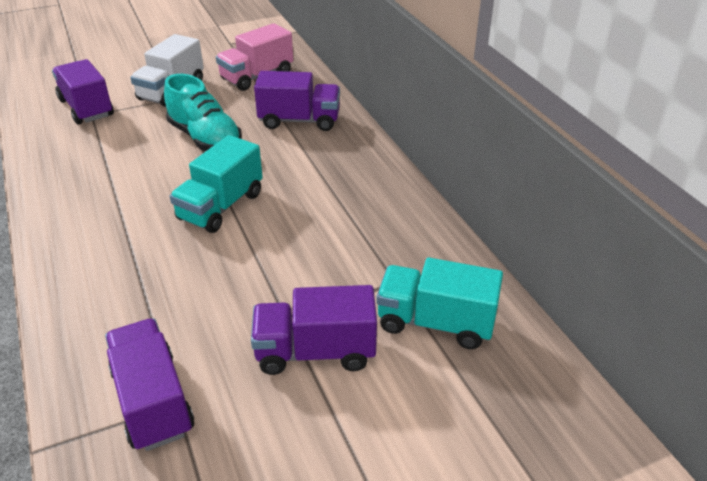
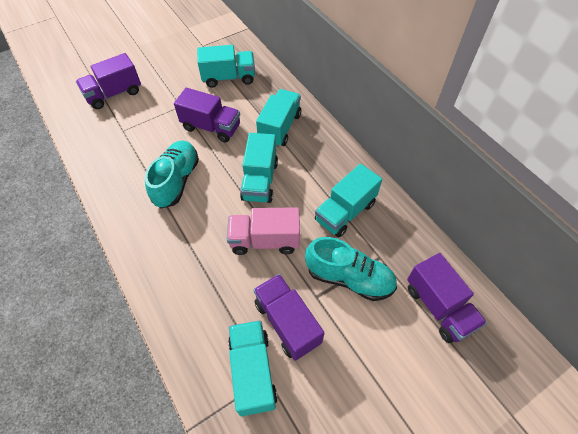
turquoise shoe: [164,74,242,151] = 1 -> [145,141,199,208] [305,237,397,301] = 2
turquoise truck: [170,135,263,233] [376,258,503,349] = 2 -> [197,45,255,88] [228,320,278,416] [240,133,278,203] [256,89,301,147] [315,164,382,237] = 5
white truck: [130,34,204,107] = 1 -> none = 0

